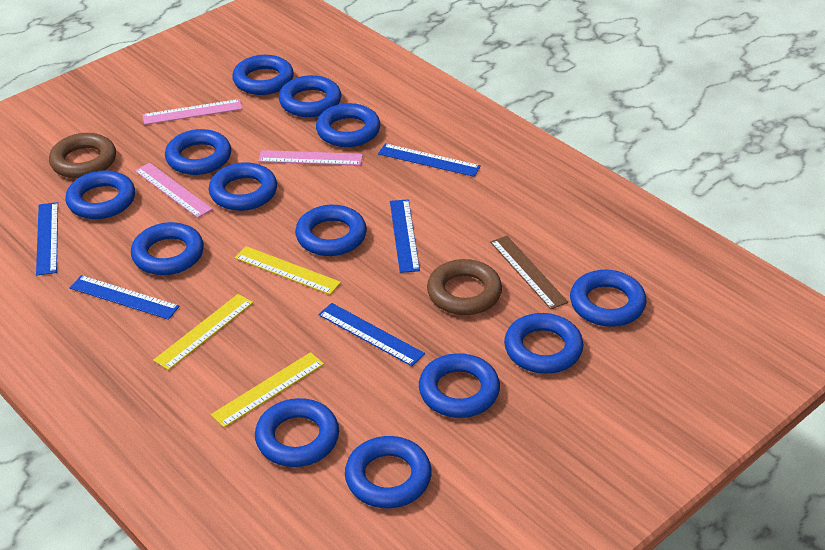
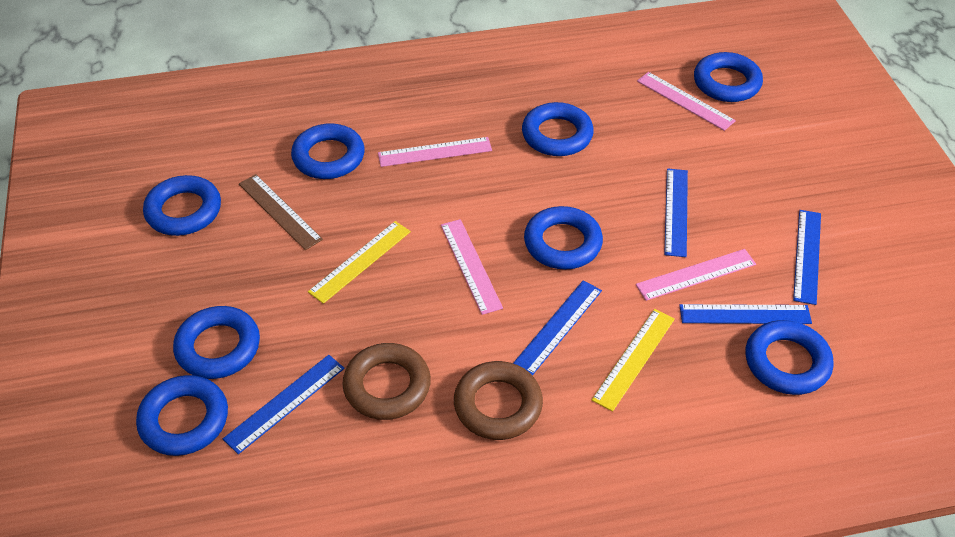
blue ring: [65,170,135,219] [131,222,204,275] [165,129,231,175] [209,162,277,211] [232,55,294,95] [255,398,339,467] [279,75,341,117] [295,205,367,256] [316,103,380,147] [345,436,432,508] [419,353,500,418] [504,313,583,374] [570,270,646,327] = 13 -> [136,375,228,456] [143,175,221,236] [173,306,260,379] [291,123,365,179] [522,102,594,156] [524,206,603,270] [694,52,763,102] [746,320,834,395] = 8
pink ruler: [135,163,213,218] [142,99,243,125] [258,150,363,166] = 3 -> [378,137,492,167] [441,219,503,315] [636,249,756,301] [637,72,736,131] = 4
yellow ruler: [153,294,253,370] [211,352,324,428] [235,246,341,295] = 3 -> [308,221,411,304] [592,309,675,412] = 2

